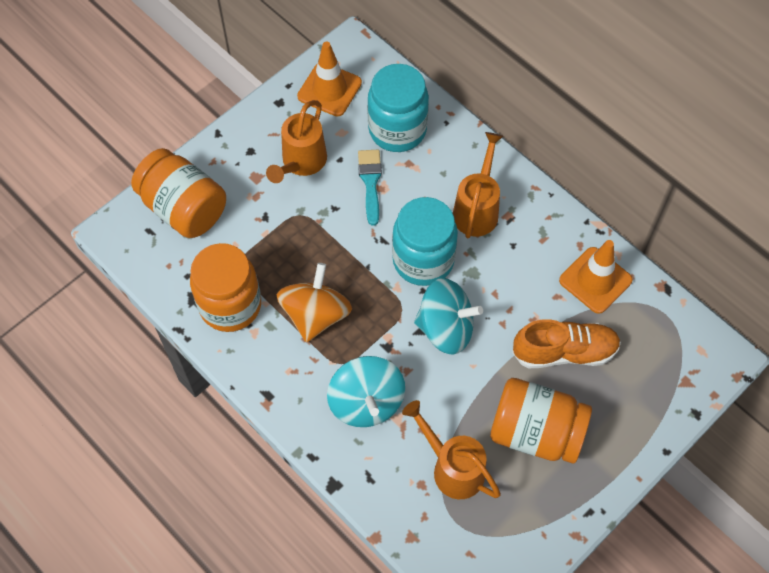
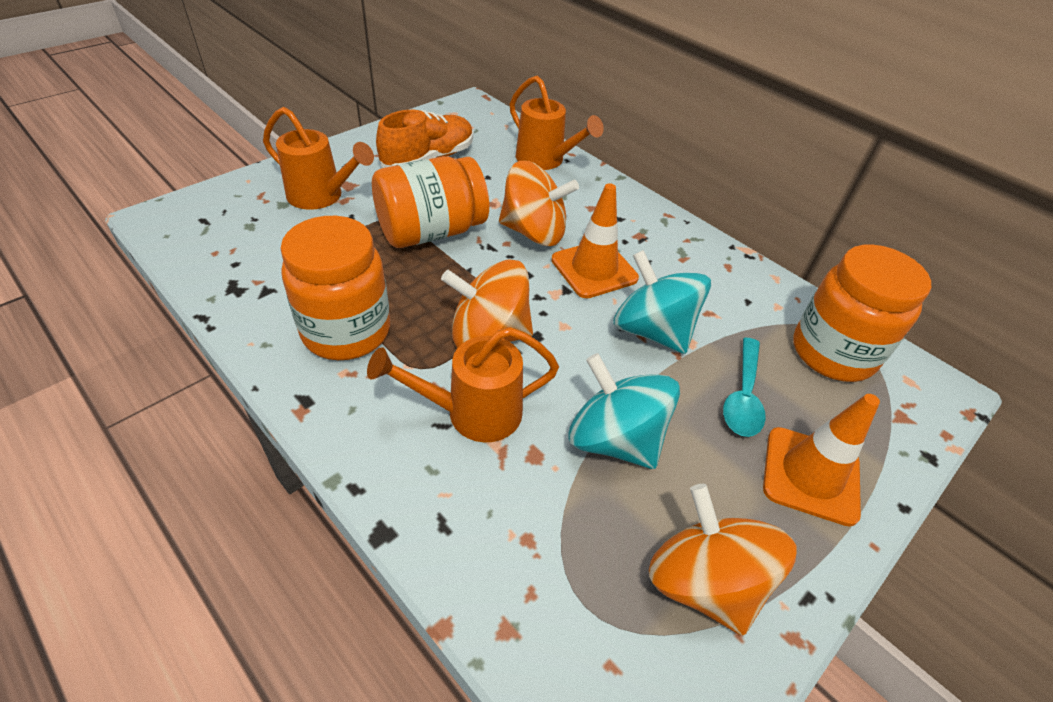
orange spinning top: [277,263,352,342] = 1 -> [441,259,533,348] [499,161,579,246] [649,484,796,635] = 3
turquoise brush: [358,150,382,226] = 1 -> none = 0
turquoise jar: [367,64,429,152] [392,197,458,286] = 2 -> none = 0
turquoise spoon: none = 0 -> [723,338,766,437] = 1

